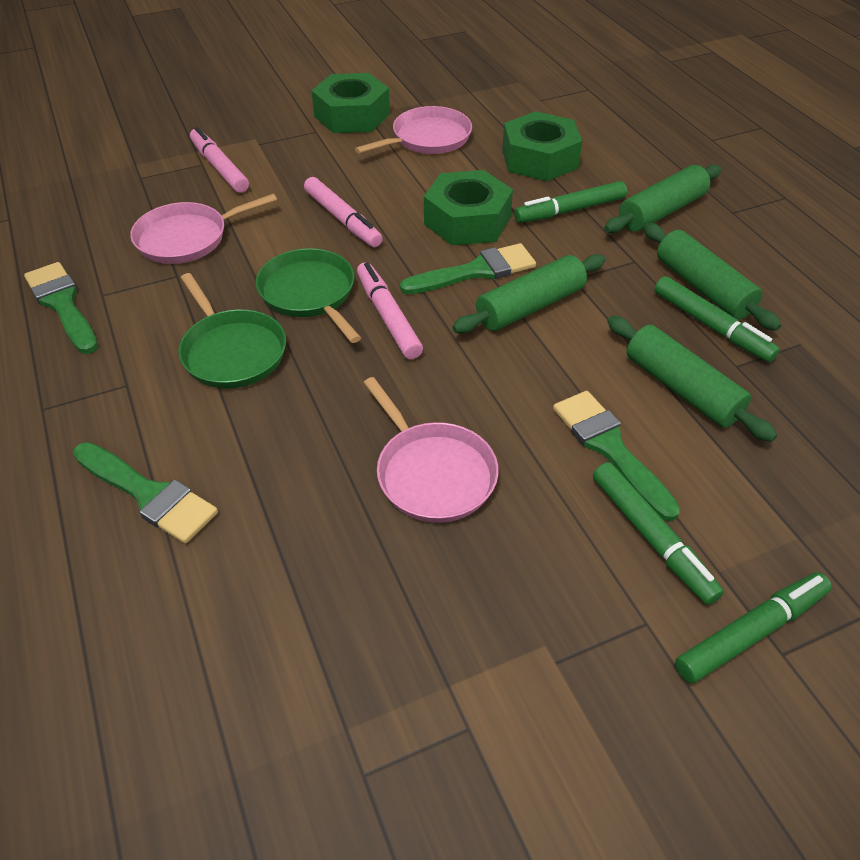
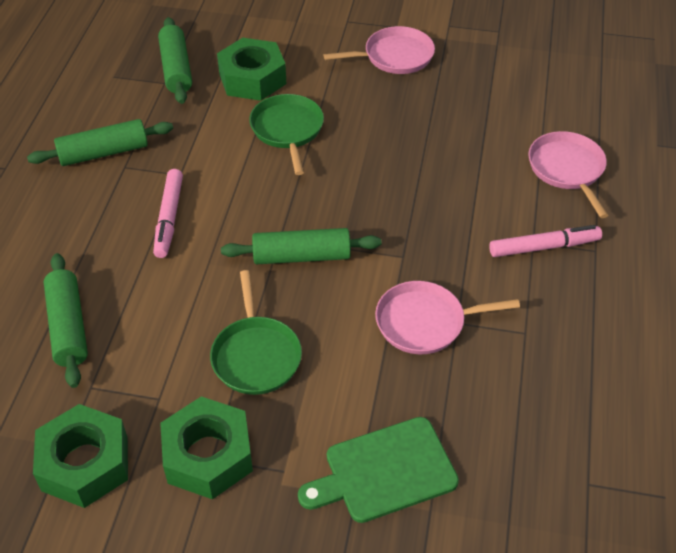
green brush: [24,262,98,354] [73,442,218,544] [400,243,536,294] [553,391,680,521] = 4 -> none = 0
green cutting board: none = 0 -> [298,417,459,523] = 1
green marker: [514,181,627,223] [593,462,724,605] [654,276,780,362] [675,572,832,684] = 4 -> none = 0
pink marker: [190,127,249,193] [304,177,383,247] [357,262,423,360] = 3 -> [153,169,183,258] [489,225,602,257] = 2

